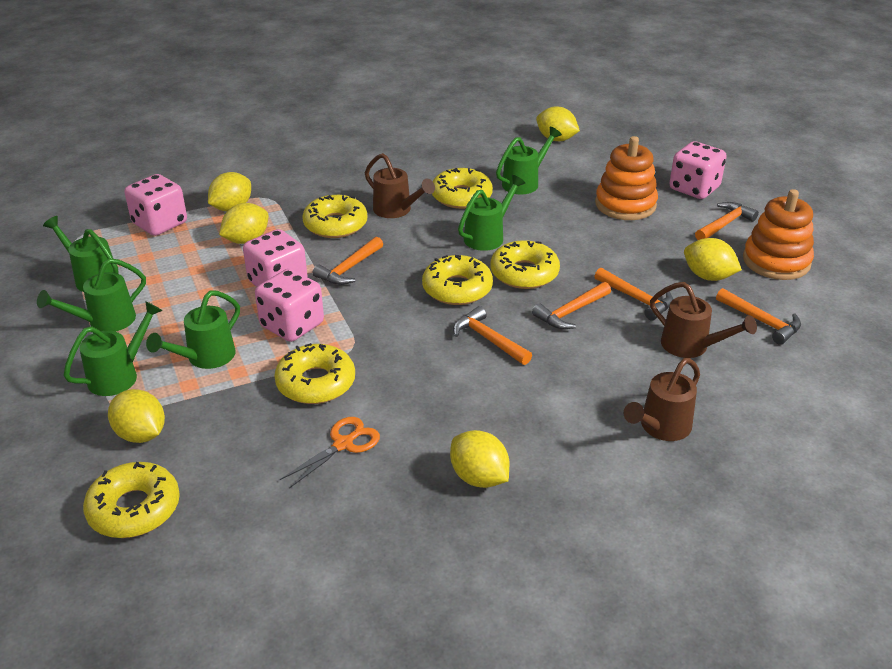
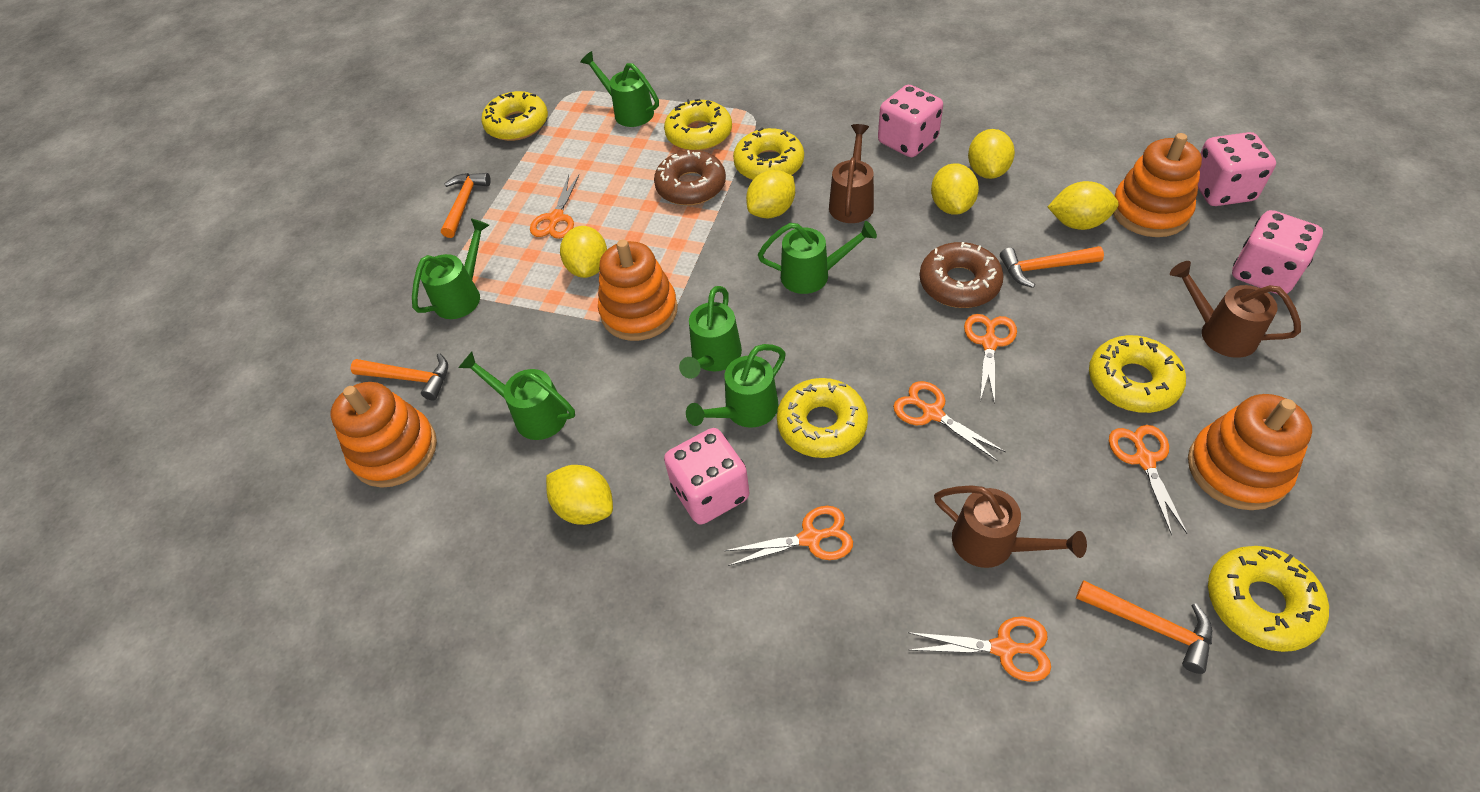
brown donut: none = 0 -> [654,150,726,206] [920,242,1004,308] = 2
orange hammer: [313,237,383,285] [453,306,532,365] [532,282,611,329] [595,268,673,321] [695,202,759,240] [716,288,801,345] = 6 -> [351,353,448,401] [441,173,491,238] [1000,246,1104,288] [1076,580,1212,674] = 4
orange scissors: [280,417,380,489] = 1 -> [530,175,579,239] [724,506,853,566] [893,381,1006,461] [907,616,1051,682] [964,314,1017,404] [1109,425,1188,536] = 6
orange stacking toy: [595,136,658,220] [743,189,814,280] = 2 -> [331,382,437,488] [598,240,678,341] [1113,133,1202,237] [1188,394,1312,510] = 4

